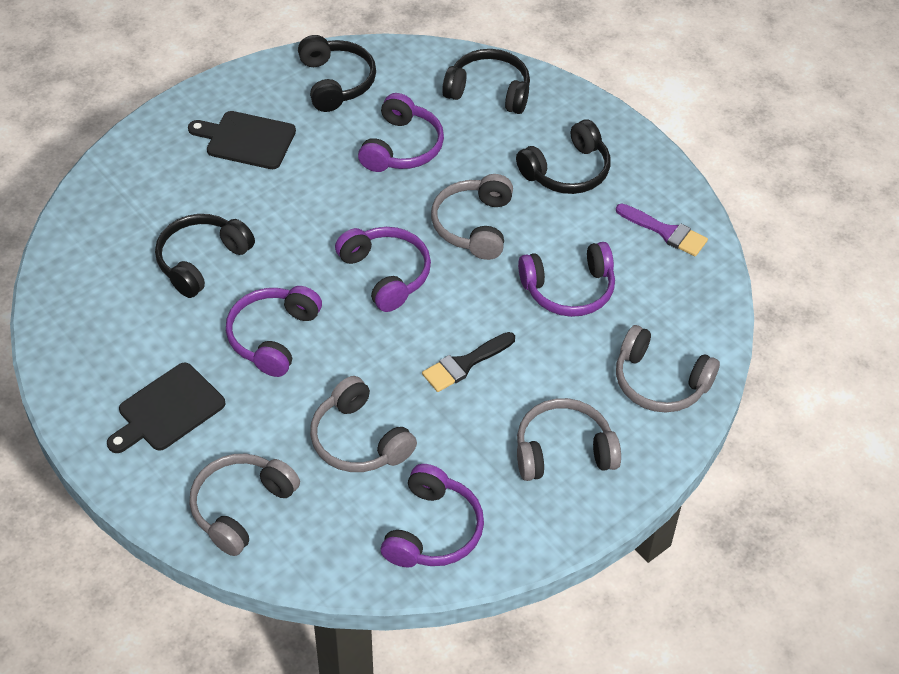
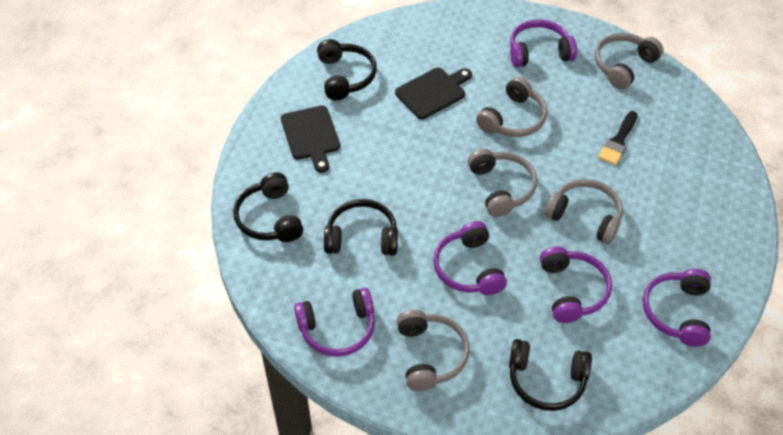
purple brush: [616,204,708,256] = 1 -> none = 0

